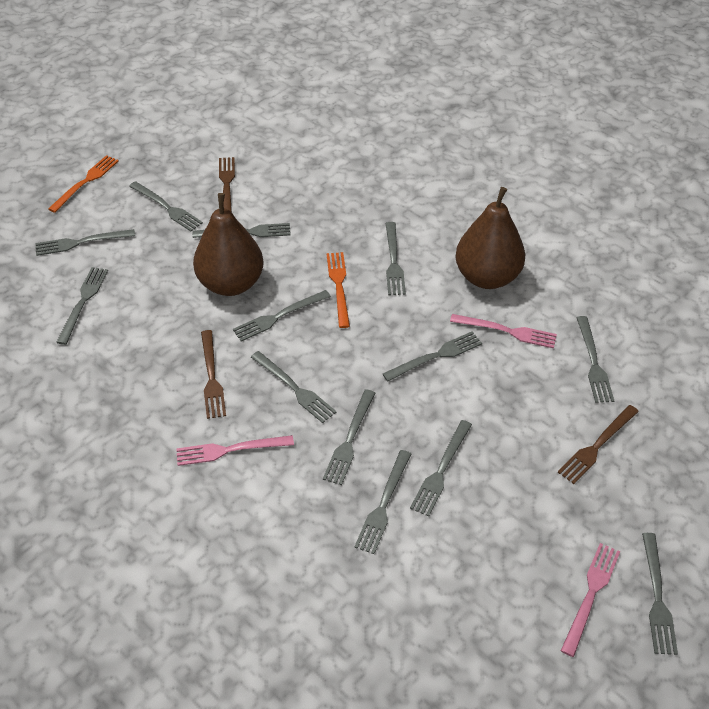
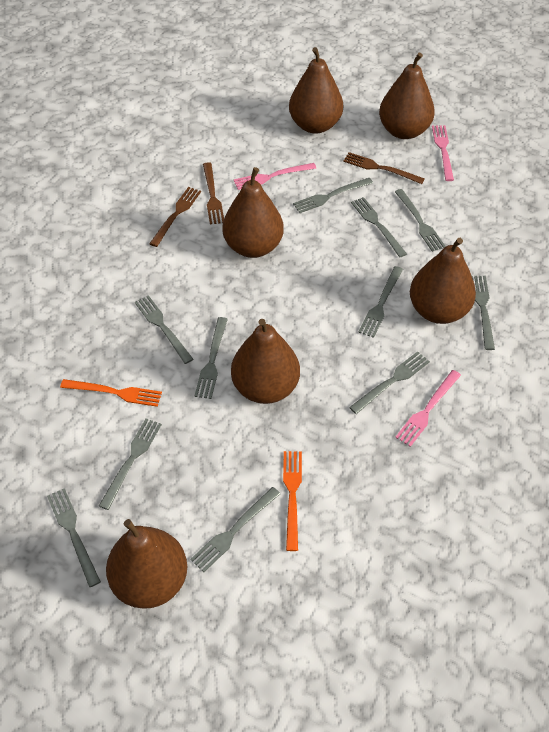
brown pear: [193,193,263,296] [455,187,525,289] = 2 -> [106,519,187,609] [223,167,284,258] [231,319,300,404] [289,47,343,134] [379,53,435,139] [410,238,476,324] = 6
grey fork: [35,229,135,256] [56,267,108,345] [129,181,203,231] [192,223,291,238] [233,290,331,342] [251,351,337,423] [323,389,375,485] [354,450,411,554] [383,331,482,382] [385,222,406,295] [410,420,472,517] [576,316,614,403] [642,533,678,655] = 13 -> [47,488,101,587] [99,418,162,510] [135,295,193,364] [190,487,280,572] [194,317,228,399] [293,178,373,213] [349,351,430,414] [351,197,407,257] [358,266,403,338] [395,189,446,252] [472,276,495,350] = 11

